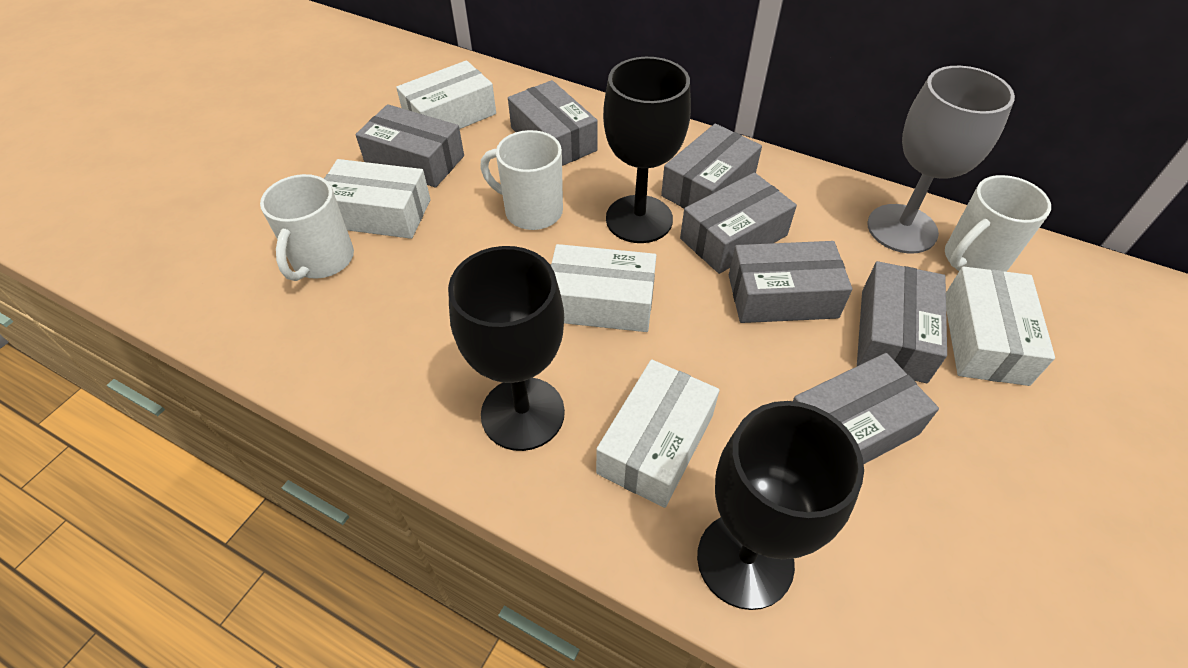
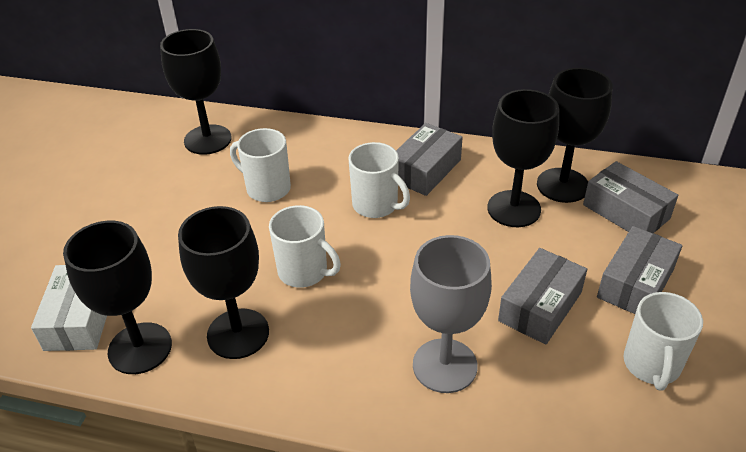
black goblet: [448,246,565,451] [603,57,691,243] [697,401,864,610] = 3 -> [63,221,172,374] [160,29,232,155] [178,206,269,359] [487,89,559,227] [537,68,613,203] = 5
grey box: [355,104,464,188] [508,80,598,166] [661,124,762,208] [680,172,797,274] [729,241,852,323] [793,353,939,464] [857,261,947,383] = 7 -> [396,123,463,196] [498,248,587,345] [583,161,678,233] [597,226,682,314] = 4
white box: [324,159,431,239] [396,60,496,129] [551,244,656,332] [596,360,720,508] [946,267,1055,386] = 5 -> [31,265,107,351] = 1
white mug: [260,174,354,281] [480,130,563,230] [945,175,1051,272] = 3 -> [230,128,291,202] [269,205,341,288] [348,142,410,218] [623,292,703,391] = 4

